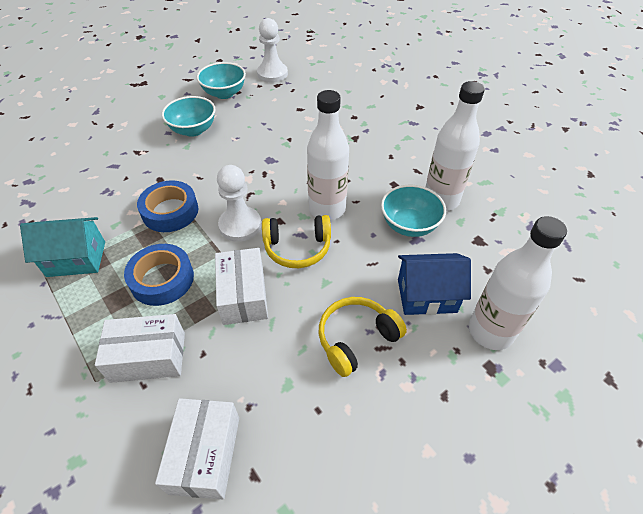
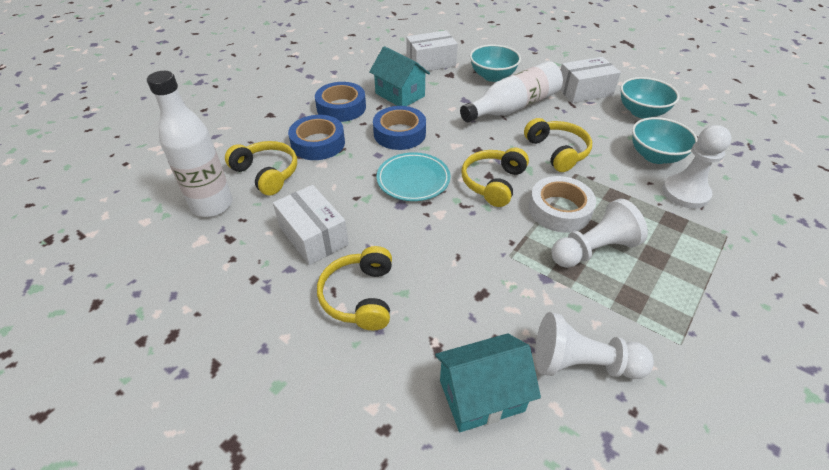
blue house: [398,253,471,315] = 1 -> none = 0
blue tape: [124,244,194,306] [137,180,198,232] = 2 -> [288,115,345,160] [315,82,366,122] [373,106,426,150] = 3
turquoise house: [20,217,105,277] = 1 -> [369,46,430,106] [435,333,541,432] = 2
turquoise plate: none = 0 -> [377,152,450,201] = 1
white bottle: [307,90,349,220] [426,81,485,211] [469,216,567,350] = 3 -> [147,71,233,217] [460,61,563,122] = 2
white pawn: [217,165,261,242] [257,18,288,82] = 2 -> [535,312,654,379] [552,199,648,268] [662,125,731,209] = 3
white tape: none = 0 -> [529,176,596,233] = 1
yellow headphones: [262,215,331,268] [319,297,407,377] = 2 -> [225,141,297,196] [317,246,392,330] [462,147,529,207] [524,118,592,172] = 4

